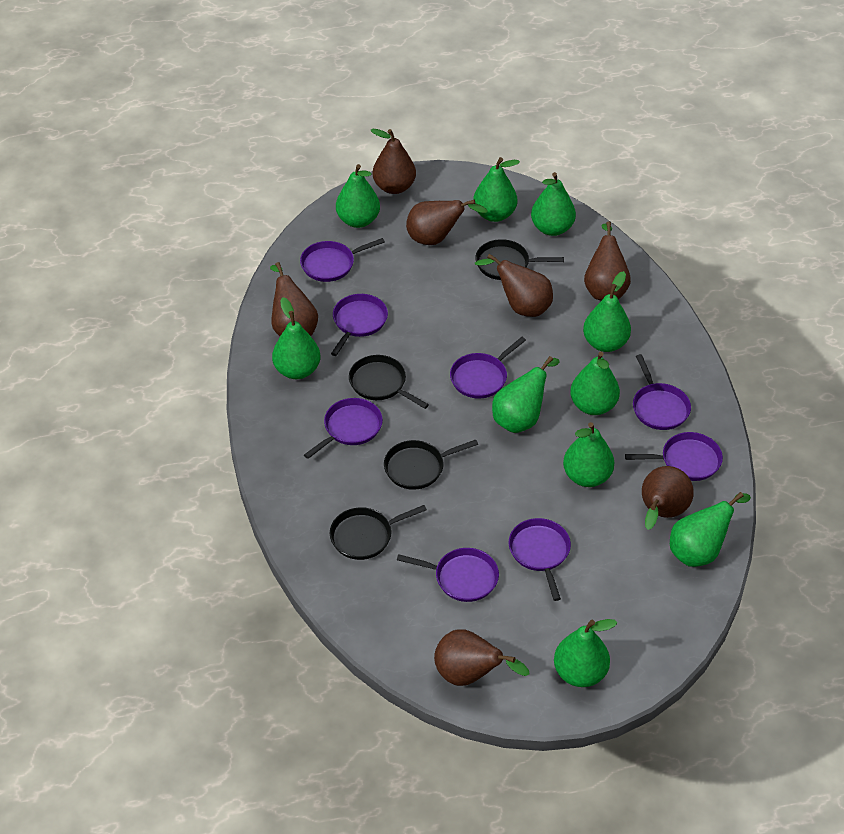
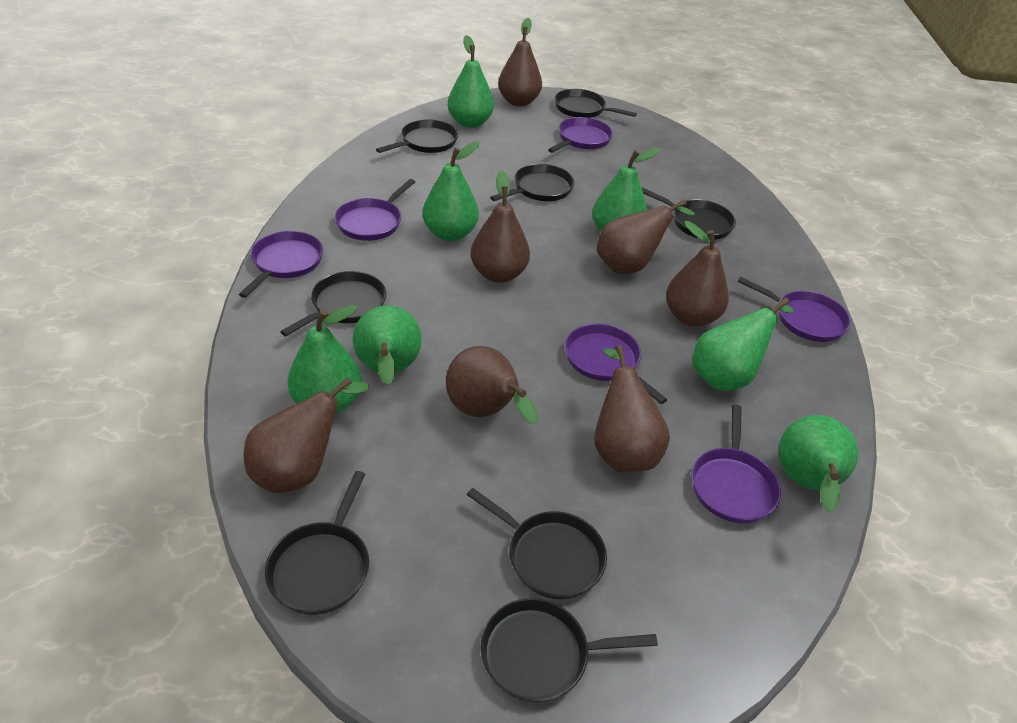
black pan: [330,505,427,560] [349,355,429,409] [384,440,478,490] [475,239,564,280] = 4 -> [265,471,369,615] [280,271,386,337] [376,119,458,153] [467,488,607,599] [480,598,658,703] [490,164,575,201] [554,89,637,118] [642,187,736,240] = 8
green pear: [272,297,320,379] [336,164,380,228] [473,157,520,222] [492,356,560,433] [531,172,576,236] [554,619,617,687] [563,422,614,487] [570,352,620,415] [583,271,631,352] [670,492,751,567] = 10 -> [287,305,362,414] [353,305,422,385] [423,142,479,241] [448,35,494,128] [592,148,660,232] [693,297,794,391] [778,415,858,512] = 7
purple pan: [300,238,385,282] [304,398,383,459] [331,294,388,356] [397,548,499,602] [450,337,526,398] [509,518,571,601] [625,432,723,481] [633,354,691,430] = 8 -> [239,231,323,298] [335,179,415,241] [548,117,613,153] [565,323,667,404] [691,405,781,523] [737,277,851,342] = 6

